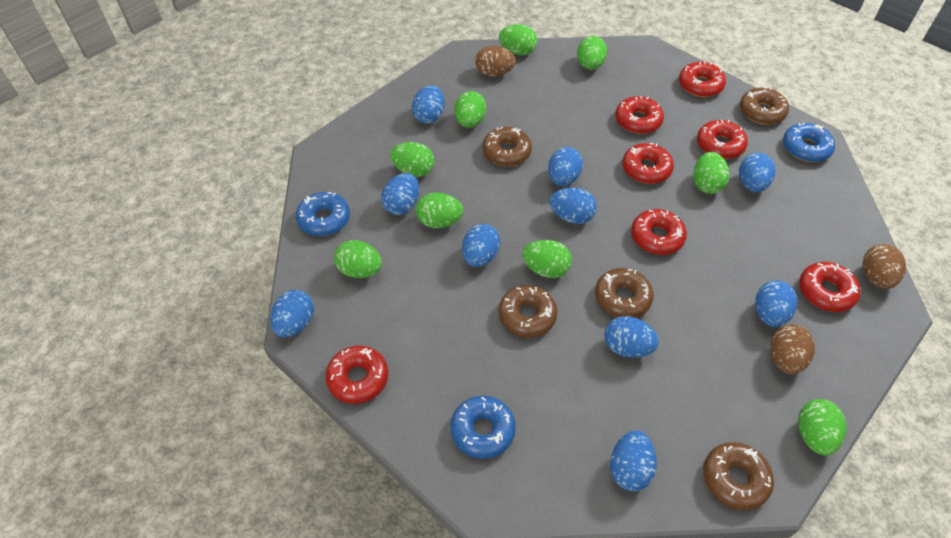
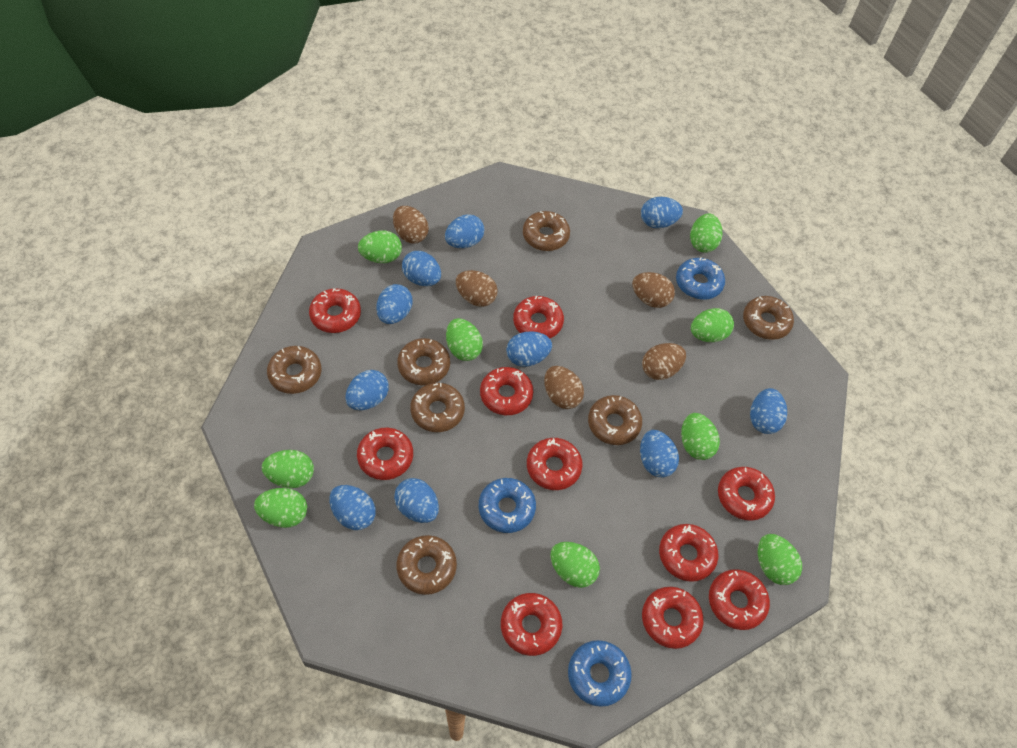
brown donut: [482,127,532,166] [498,285,557,338] [595,268,654,318] [703,442,774,510] [740,87,789,125] = 5 -> [267,346,321,394] [396,535,457,595] [397,338,450,385] [410,383,465,432] [523,211,570,251] [588,395,642,445] [743,296,794,340] = 7
brown egg: [476,45,516,77] [770,324,815,374] [862,244,906,289] = 3 -> [393,206,429,243] [456,270,498,307] [544,366,584,409] [632,272,675,308] [642,343,686,380] = 5
red donut: [325,346,388,404] [615,96,664,134] [622,143,674,184] [631,209,687,255] [679,62,726,97] [697,120,748,159] [799,262,861,312] = 7 -> [309,288,361,333] [357,428,413,480] [480,367,533,415] [501,593,563,656] [513,296,564,338] [527,438,583,490] [642,587,703,649] [659,524,718,582] [709,569,770,630] [718,467,775,521] = 10

